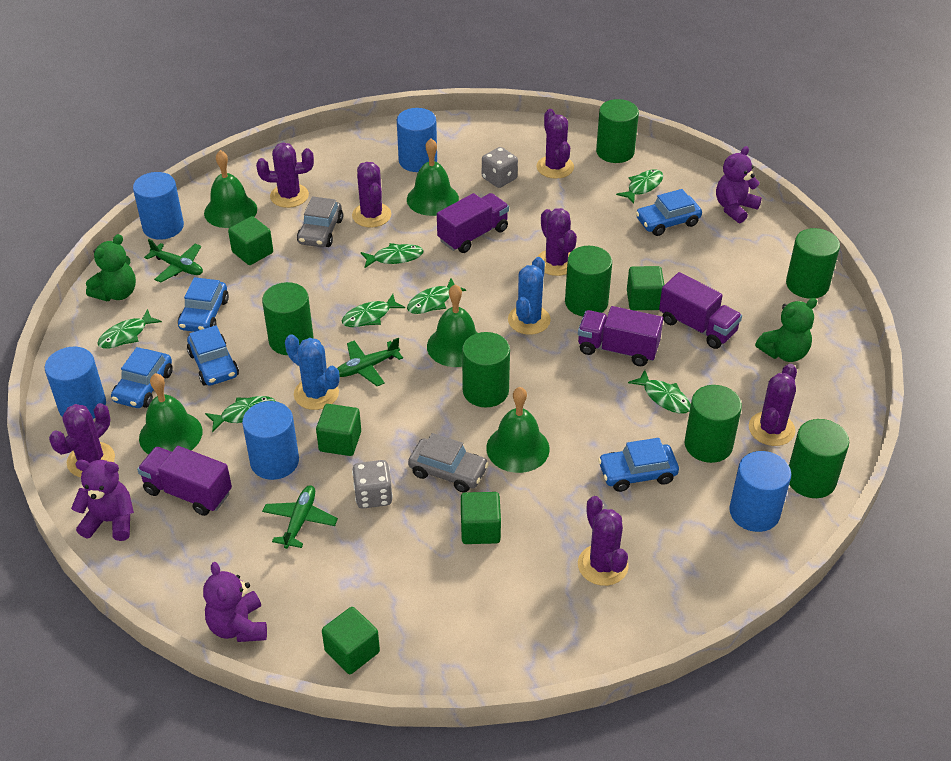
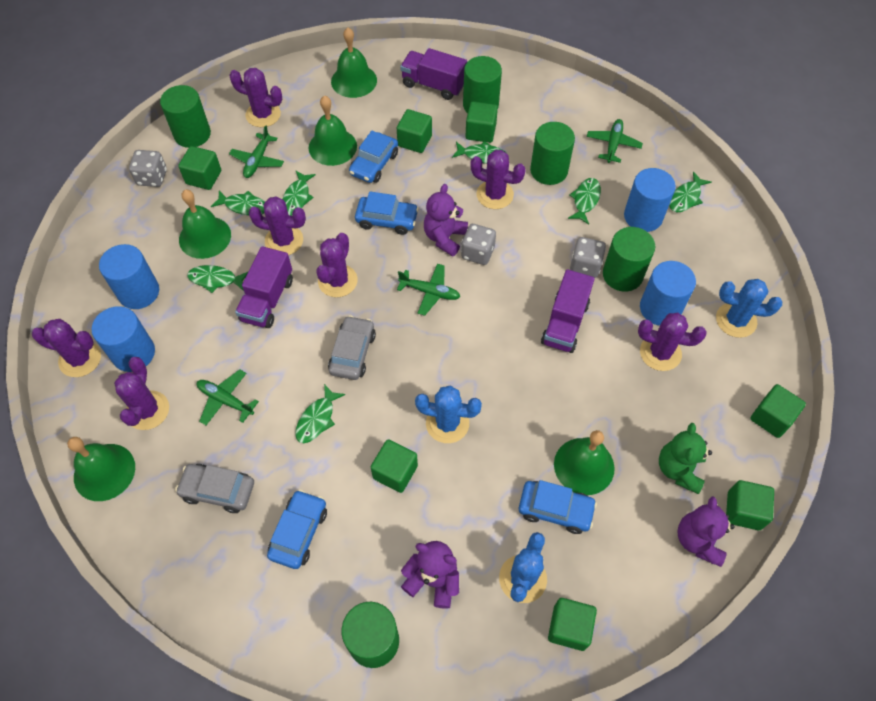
blue cactus: [285,334,339,410] [508,257,551,335] = 2 -> [415,385,482,443] [499,532,547,603] [716,279,782,338] = 3
blue car: [111,347,173,408] [178,277,229,332] [187,325,239,386] [598,438,679,492] [636,189,702,236] = 5 -> [267,490,327,569] [349,131,398,183] [355,192,419,235] [519,480,597,534] = 4
blue cylinder: [45,347,106,419] [133,172,184,240] [242,401,299,480] [397,108,437,172] [729,451,791,532] = 5 -> [92,306,155,372] [99,244,159,309] [624,168,676,232] [640,261,696,326] = 4
green cube: [228,216,273,265] [316,404,361,456] [322,607,380,674] [461,492,501,544] [627,266,664,310] = 5 -> [178,146,221,190] [371,439,418,493] [397,109,432,153] [466,101,498,143] [548,598,597,651] [726,480,774,530] [750,384,806,438] = 7
green cylinder: [262,282,314,355] [462,332,510,407] [565,246,612,316] [596,99,639,163] [684,385,742,463] [786,228,840,299] [789,419,849,498] = 7 -> [160,85,211,148] [342,602,399,668] [463,56,502,113] [530,122,575,185] [603,227,655,292] = 5
green plane: [144,239,203,283] [262,485,338,549] [337,338,403,386] = 3 -> [197,369,259,425] [229,125,284,178] [397,264,460,316] [587,119,643,163] = 4
green teddy bear: [86,234,136,301] [755,298,817,362] = 2 -> [659,423,712,494] = 1
grey dice: [352,460,393,509] [482,147,518,188] = 2 -> [129,150,167,187] [461,224,496,265] [570,237,606,278] = 3
purple truck: [137,446,232,516] [437,193,509,253] [578,306,663,366] [659,272,742,349] = 4 -> [235,246,293,328] [400,48,467,100] [541,269,595,353] = 3

